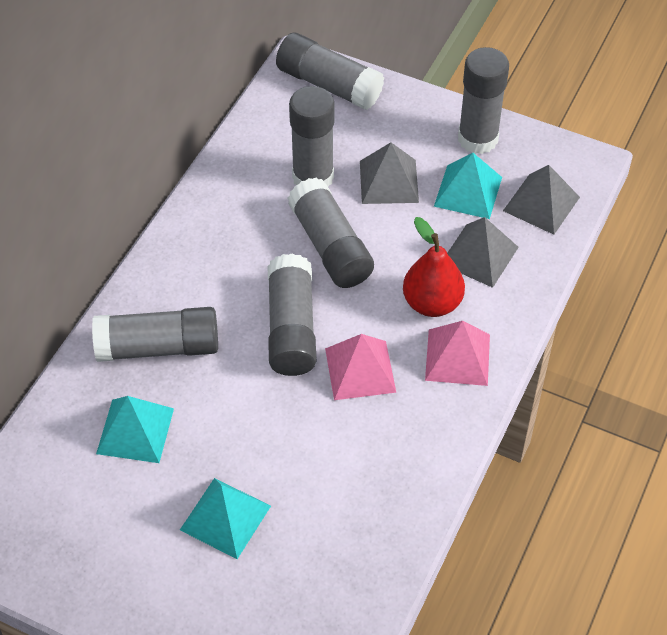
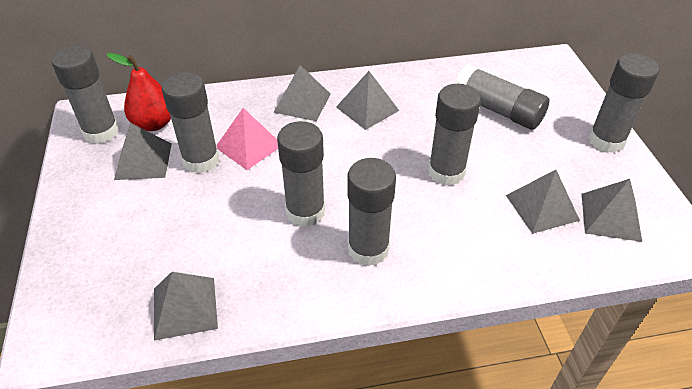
grey glue stick: [92,307,218,362] [268,254,316,376] [276,33,384,110] [288,178,374,288] [289,86,335,187] [458,47,509,154] = 6 -> [51,45,119,144] [162,72,219,173] [277,121,325,227] [347,158,396,266] [428,84,481,186] [455,64,549,130] [588,54,659,153] = 7
grey pyramid: [360,142,419,204] [447,217,519,288] [503,165,580,235] = 3 -> [114,123,172,180] [154,272,218,341] [274,65,331,121] [336,71,399,130] [506,170,580,234] [582,179,642,242] = 6
pink pyramid: [325,334,396,400] [425,321,490,386] = 2 -> [216,108,278,170] = 1
turquoise pyramid: [96,396,174,463] [180,478,271,559] [434,153,502,219] = 3 -> none = 0

